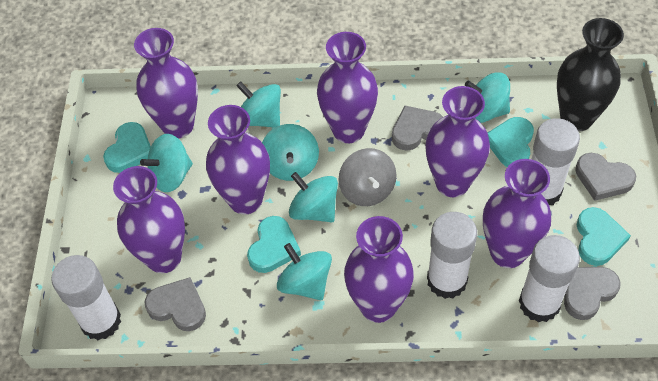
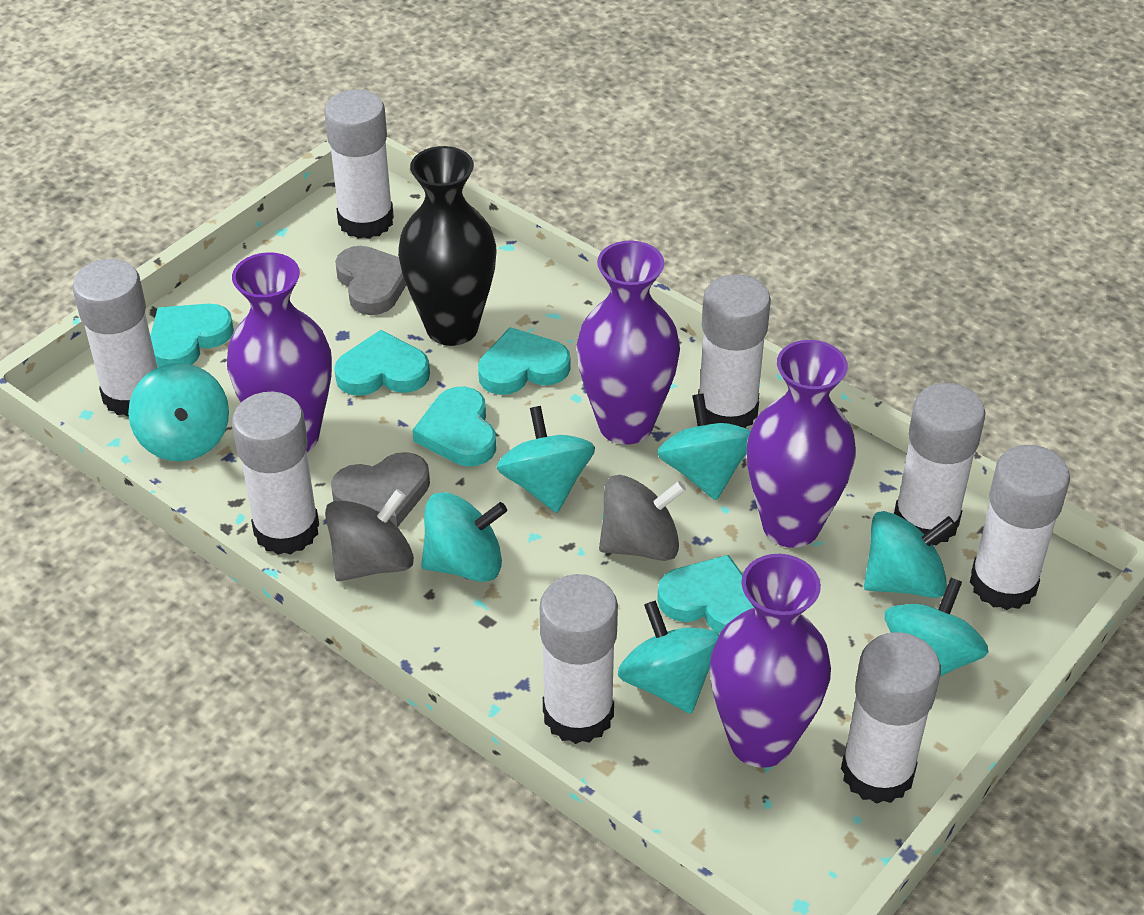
grey heart: [144,277,206,331] [392,106,443,151] [564,267,621,320] [575,153,636,201] = 4 -> [331,452,430,527] [335,246,406,315] = 2
grey spinning top: [339,148,397,206] = 1 -> [325,489,414,581] [599,475,686,561] = 2
purple vase: [113,166,185,273] [134,28,198,138] [206,105,270,215] [317,32,378,143] [344,216,414,323] [425,86,490,197] [483,159,551,268] = 7 -> [227,252,332,452] [576,240,680,445] [710,554,831,768] [747,340,856,548] = 4
turquoise heart: [103,122,151,173] [247,216,301,273] [488,117,534,167] [577,207,631,266] = 4 -> [150,303,234,367] [334,330,430,396] [412,386,496,466] [478,327,570,395] [657,555,754,634] = 5
turquoise spinning top: [140,134,193,192] [236,82,281,128] [262,124,319,181] [277,243,332,300] [289,172,338,222] [465,72,510,123] = 6 -> [128,363,229,461] [421,492,507,582] [496,406,595,513] [618,601,719,714] [657,394,750,500] [864,511,956,598] [884,578,989,677] = 7
white glue stick: [51,255,121,340] [427,212,477,299] [519,235,580,322] [532,118,580,205] = 4 -> [72,259,158,417] [232,392,319,555] [324,89,394,239] [540,574,618,744] [698,274,771,428] [841,632,941,804] [894,383,985,546] [970,445,1070,610] = 8

